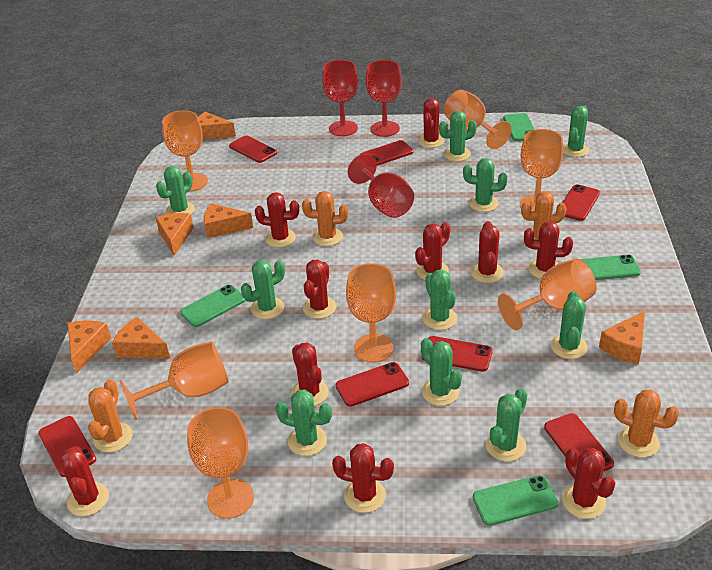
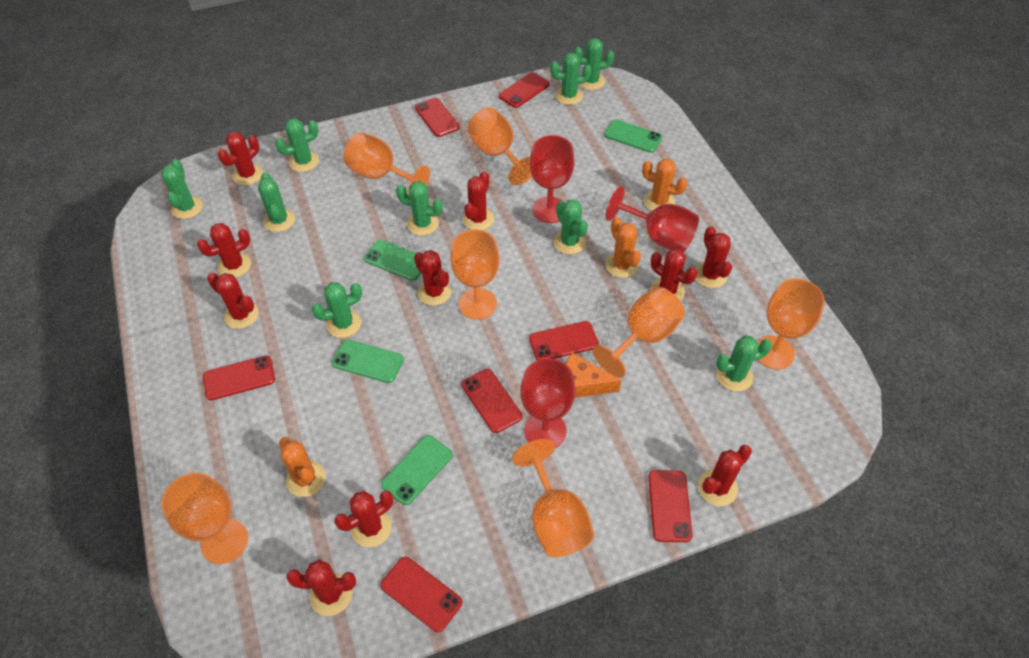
green cactus: [156,166,195,214] [241,260,285,319] [275,389,332,456] [421,338,462,406] [423,270,457,330] [439,111,477,161] [463,158,507,212] [486,388,527,461] [551,291,588,359] [563,105,589,157] = 10 -> [161,159,203,219] [258,172,295,232] [275,119,319,172] [312,282,362,338] [396,181,443,236] [550,53,592,105] [553,199,588,254] [574,38,614,90] [716,336,772,392] = 9
orange cactus: [88,379,133,452] [302,191,348,246] [521,191,567,240] [614,390,679,457] = 4 -> [279,437,326,497] [605,217,641,278] [642,159,687,211] = 3
orange cheese: [67,320,111,374] [112,317,170,359] [155,213,194,256] [198,112,236,139] [204,203,253,238] [599,311,645,364] = 6 -> [566,353,622,398] = 1

